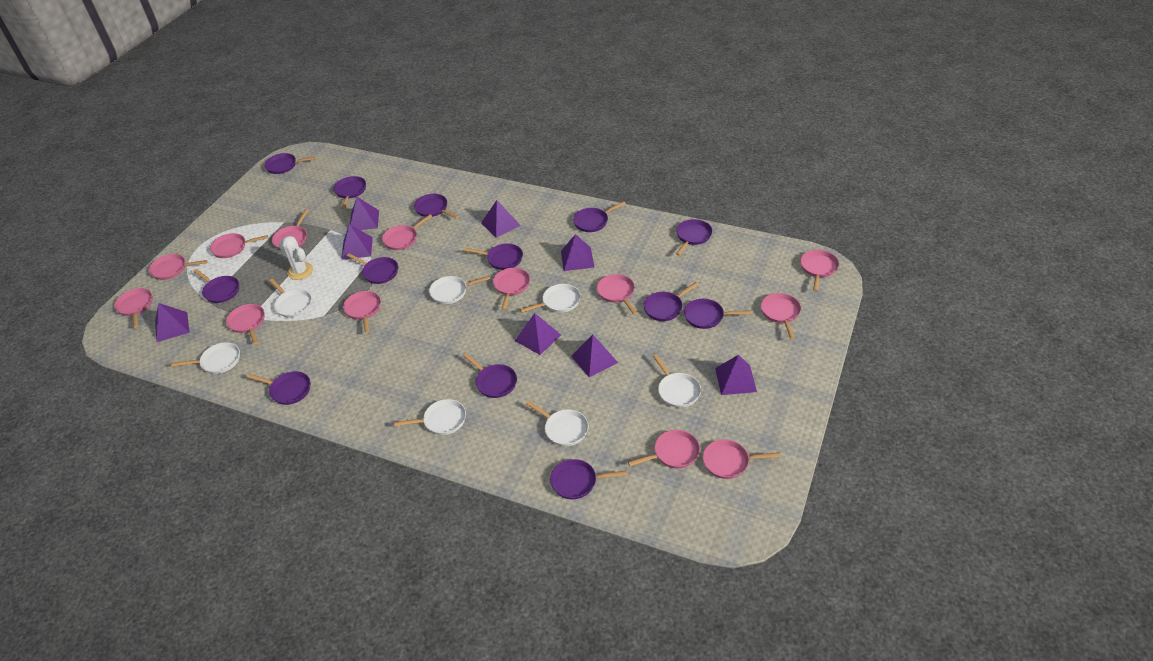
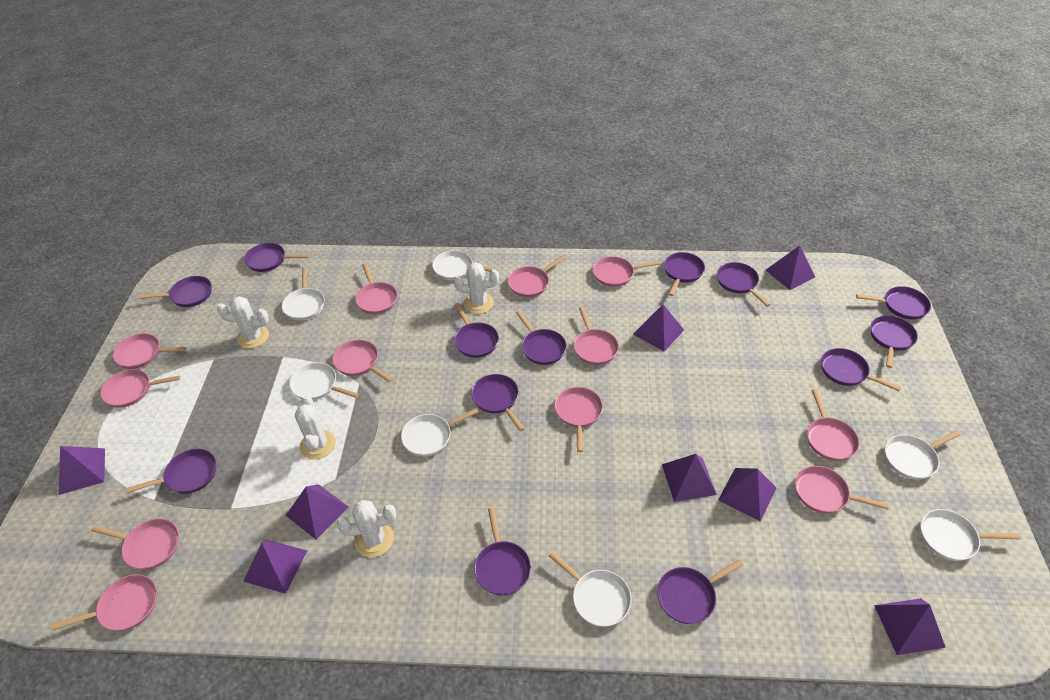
pink pan: [114,288,153,328] [149,254,208,280] [210,233,268,258] [226,304,264,344] [272,210,308,250] [343,291,381,333] [382,214,432,250] [493,268,530,310] [597,274,637,315] [628,430,700,468] [703,439,780,479] [761,293,801,339] [800,250,839,291] = 13 -> [52,574,157,631] [91,519,179,570] [100,369,180,408] [113,333,187,369] [333,340,393,383] [355,263,397,314] [508,255,565,297] [555,387,603,452] [574,307,619,365] [593,256,660,287] [795,466,889,513] [807,389,859,461] = 12
white cactus: [279,236,313,280] = 1 -> [217,296,269,348] [295,395,336,459] [337,500,396,557] [454,262,499,314] = 4

